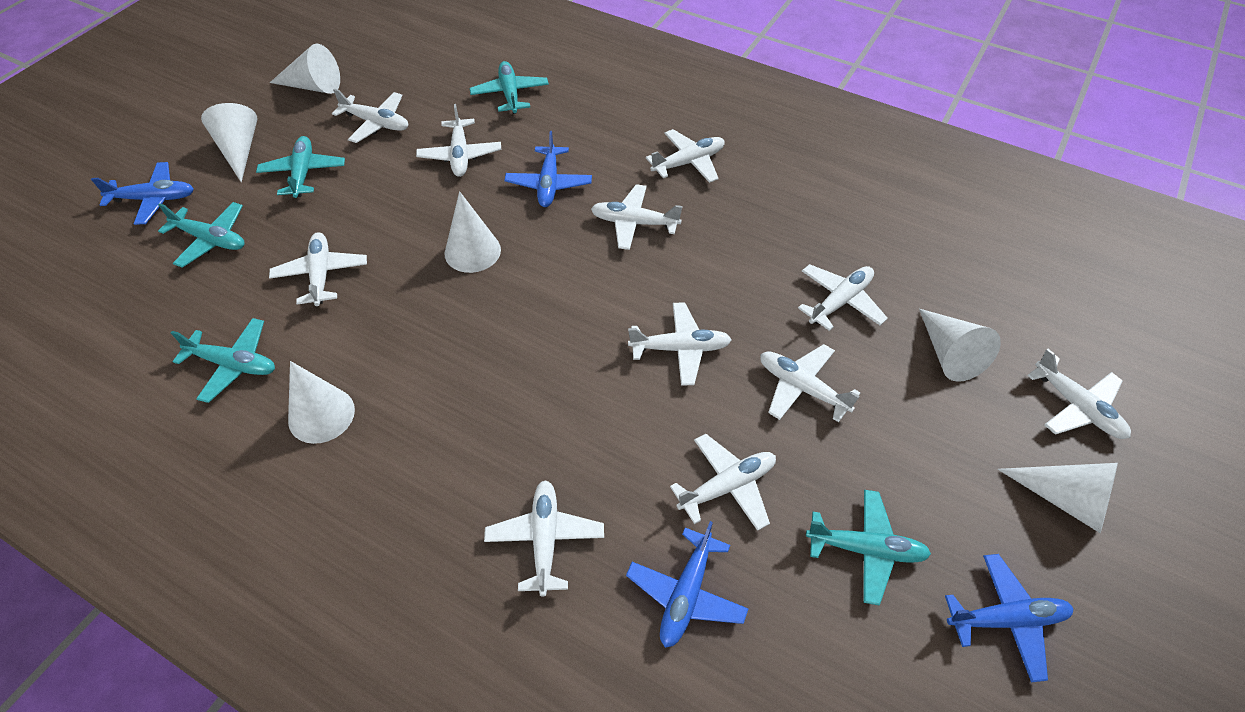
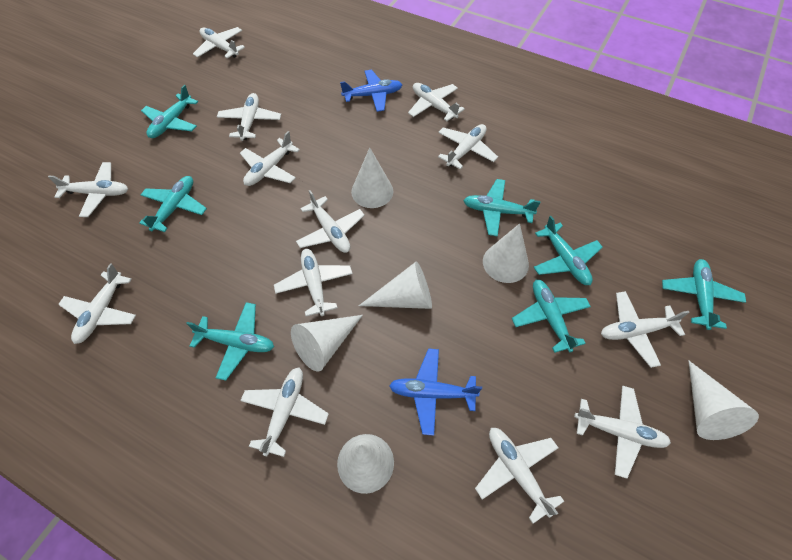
blue plane: [91,162,194,225] [504,131,592,207] [626,521,748,648] [945,554,1074,683] = 4 -> [340,70,402,112] [389,348,482,436] = 2
turquoise plane: [158,202,245,268] [170,318,275,403] [256,136,345,198] [469,61,549,114] [806,490,931,605] = 5 -> [139,176,207,232] [141,85,198,138] [186,302,274,381] [463,179,541,237] [512,280,591,353] [533,216,603,285] [662,259,746,330] = 7
white plane: [269,232,367,306] [332,89,408,143] [416,104,501,177] [484,480,604,596] [591,184,683,250] [628,302,732,386] [646,129,725,183] [670,434,776,531] [760,344,860,422] [798,264,888,331] [1027,349,1131,439] = 11 -> [48,162,128,217] [58,263,136,344] [193,27,245,58] [217,93,281,141] [240,131,300,186] [240,367,329,457] [274,249,353,316] [296,190,365,253] [408,83,465,121] [438,124,498,169] [475,428,564,524] [574,386,671,479] [601,291,690,368] = 13

